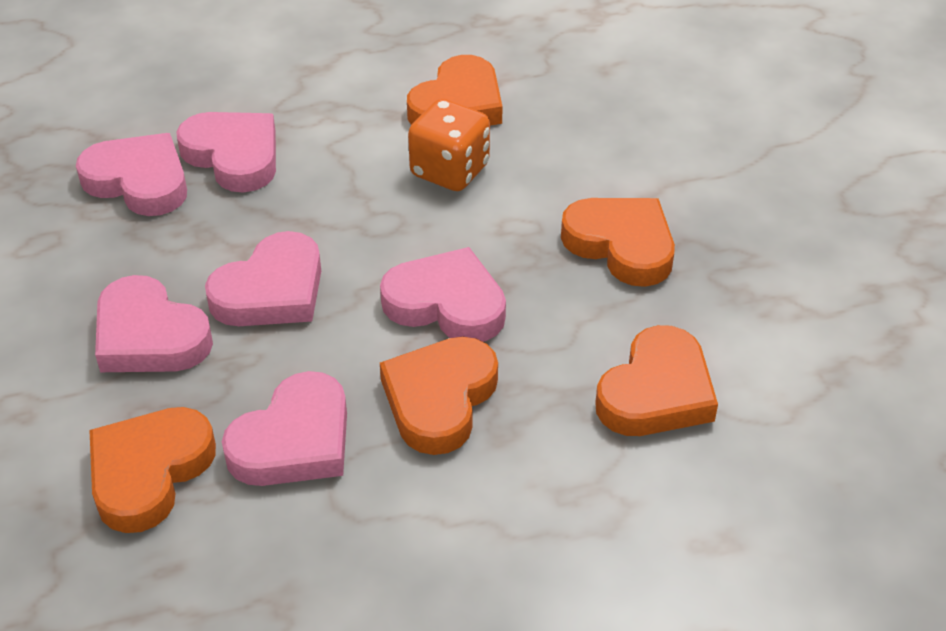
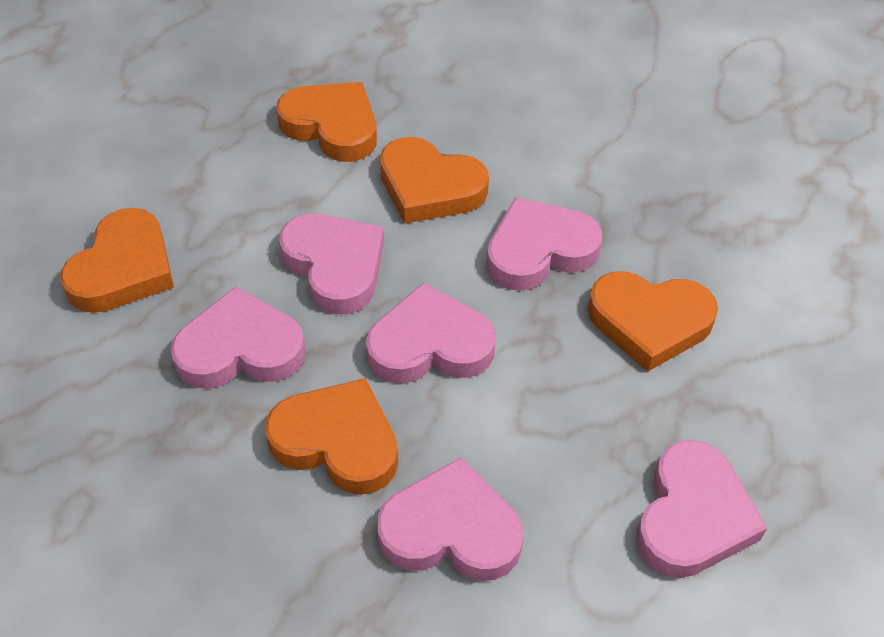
orange dice: [408,99,490,191] = 1 -> none = 0

